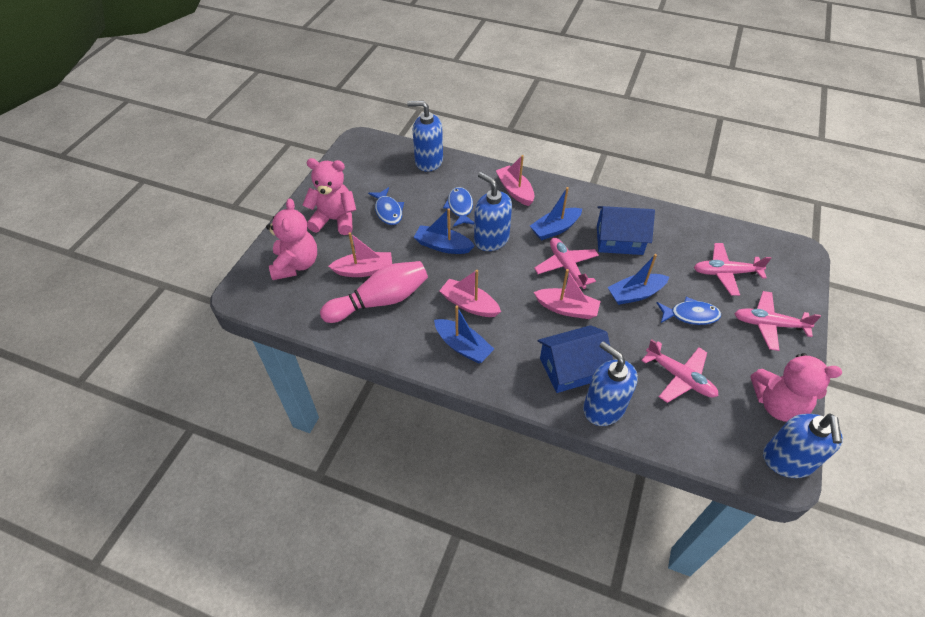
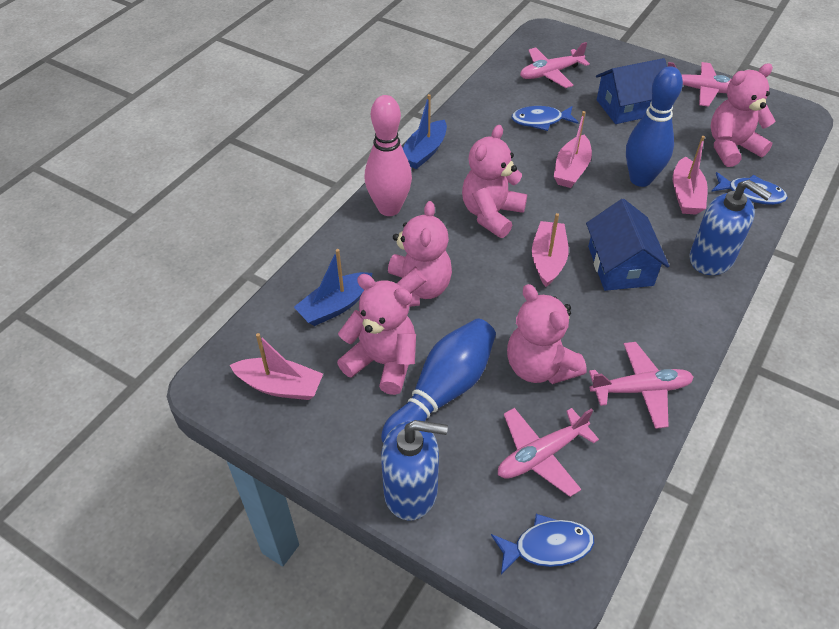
blue boat: [414,208,475,254] [434,305,494,364] [530,187,582,240] [608,254,669,305] = 4 -> [294,249,372,326] [403,94,447,169] = 2
blue bowling pin: none = 0 -> [381,318,496,443] [626,66,683,187] = 2
blue soap dispenser: [407,101,443,172] [474,172,512,251] [583,341,638,426] [763,413,843,478] = 4 -> [381,420,448,521] [690,180,772,275] = 2
pink teddy bear: [266,199,317,280] [303,158,356,235] [751,353,842,422] = 3 -> [337,274,416,395] [388,201,452,307] [462,125,527,238] [507,284,587,384] [711,63,776,167] = 5

